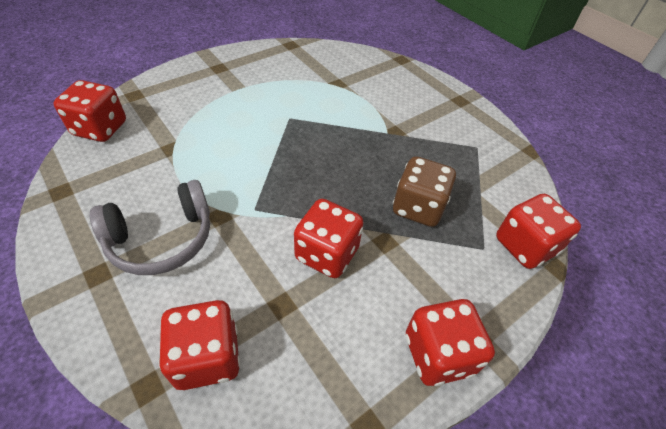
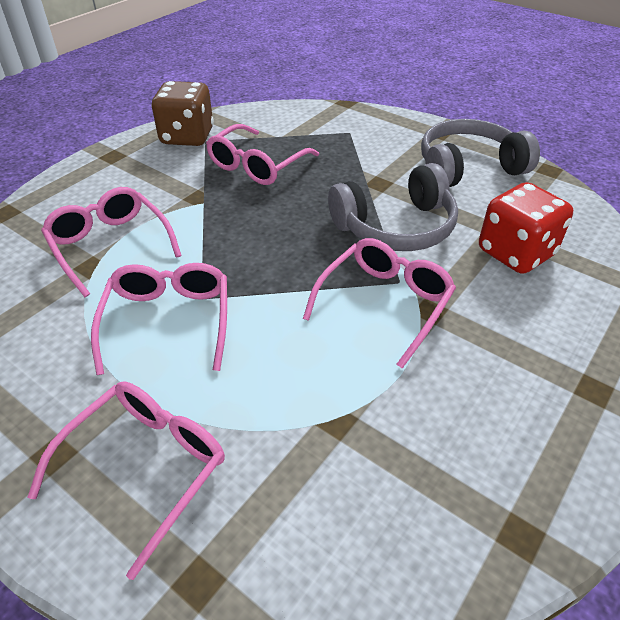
grey headphones: [90,180,210,275] = 1 -> [328,163,458,251] [421,119,540,187] = 2
pink glasses: none = 0 -> [28,381,225,580] [41,187,182,297] [91,263,227,375] [206,124,319,185] [303,238,456,369] = 5
red dice: [53,80,126,142] [159,300,240,390] [294,199,364,278] [406,299,495,386] [496,194,581,269] = 5 -> [479,182,573,274] = 1

